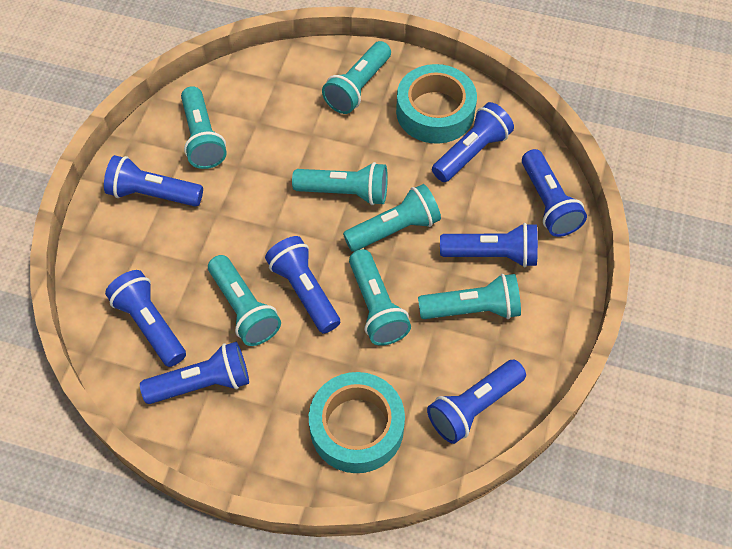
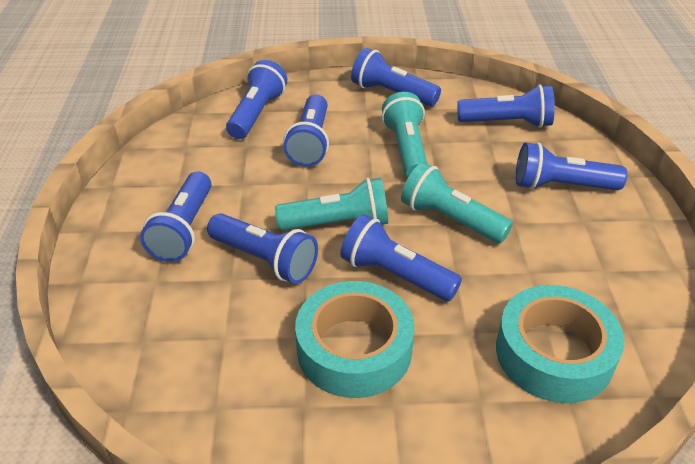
turquoise flashlight: [181,86,227,169] [208,255,281,346] [292,162,388,205] [322,41,391,114] [343,184,441,252] [349,249,411,346] [418,274,521,319] = 7 -> [275,178,388,231] [382,92,427,177] [401,162,513,243] = 3

